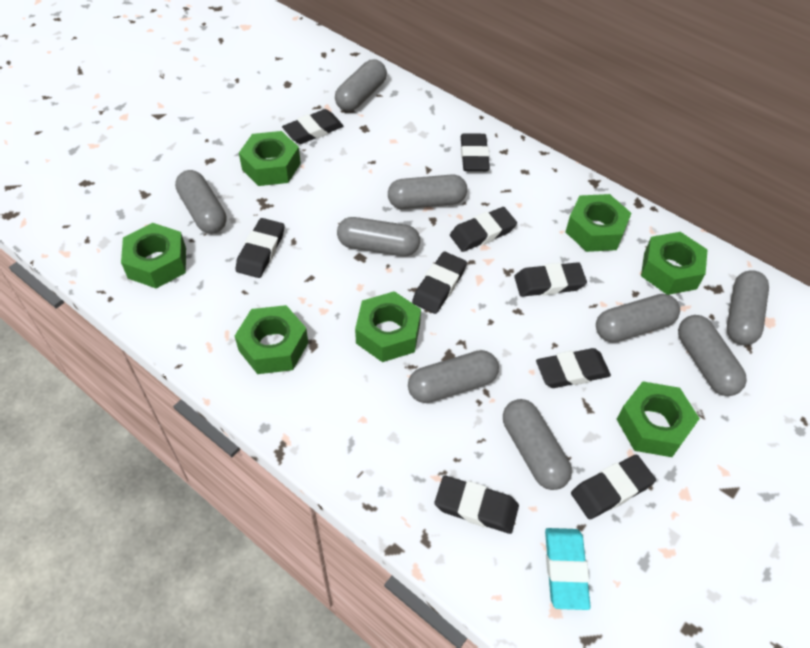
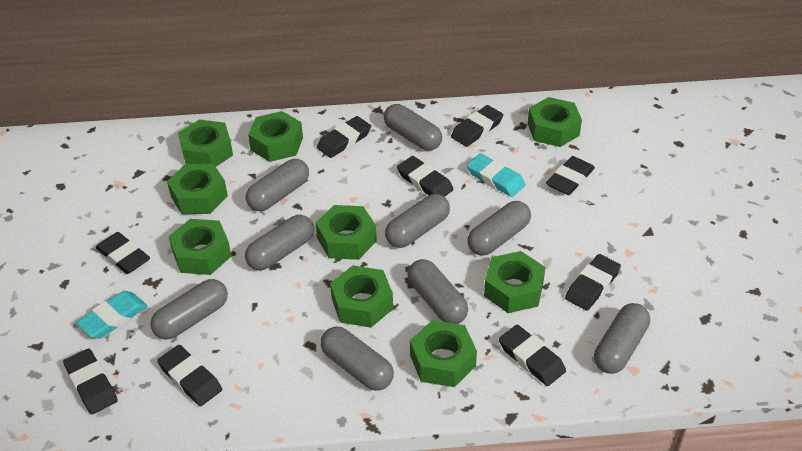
green nut: [121,223,186,289] [235,305,308,374] [239,131,301,186] [355,291,421,362] [565,194,631,252] [616,382,700,457] [641,232,708,295] = 7 -> [167,164,228,214] [168,219,232,275] [178,119,233,167] [248,111,303,162] [316,205,377,260] [330,265,393,328] [410,320,477,387] [484,251,545,313] [528,97,582,147] = 9
turquoise eraser: [545,528,591,610] = 1 -> [76,291,147,339] [467,153,526,197] = 2

